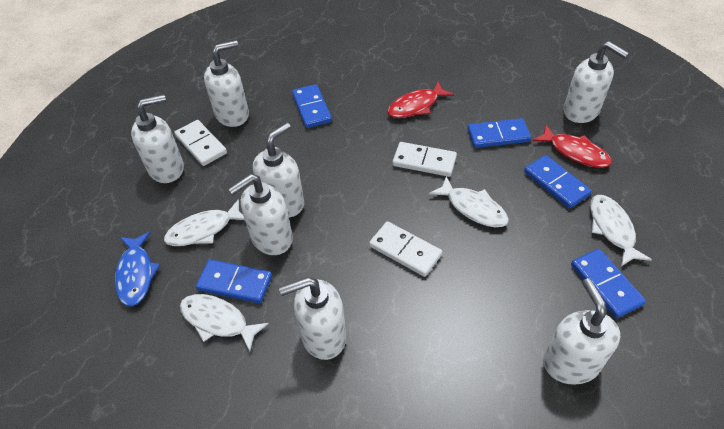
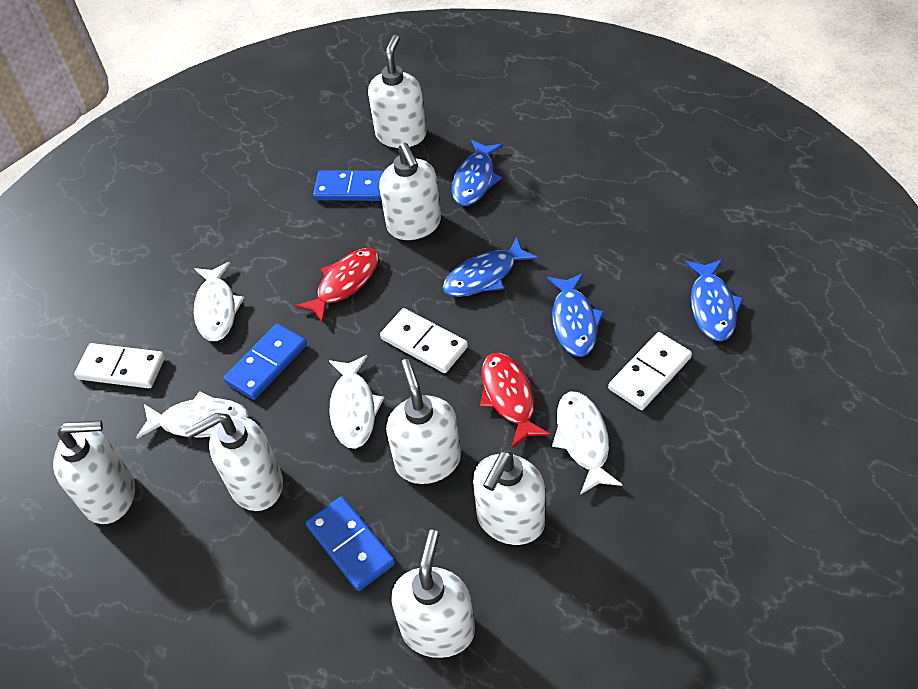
blue domino: [196,259,272,303] [292,84,332,128] [467,118,531,148] [524,155,592,209] [571,249,646,318] = 5 -> [223,324,307,400] [306,496,395,591] [313,170,384,201] = 3
blue fish: [115,232,160,306] = 1 -> [442,236,538,297] [452,140,503,206] [547,273,604,357] [685,259,744,342] = 4

